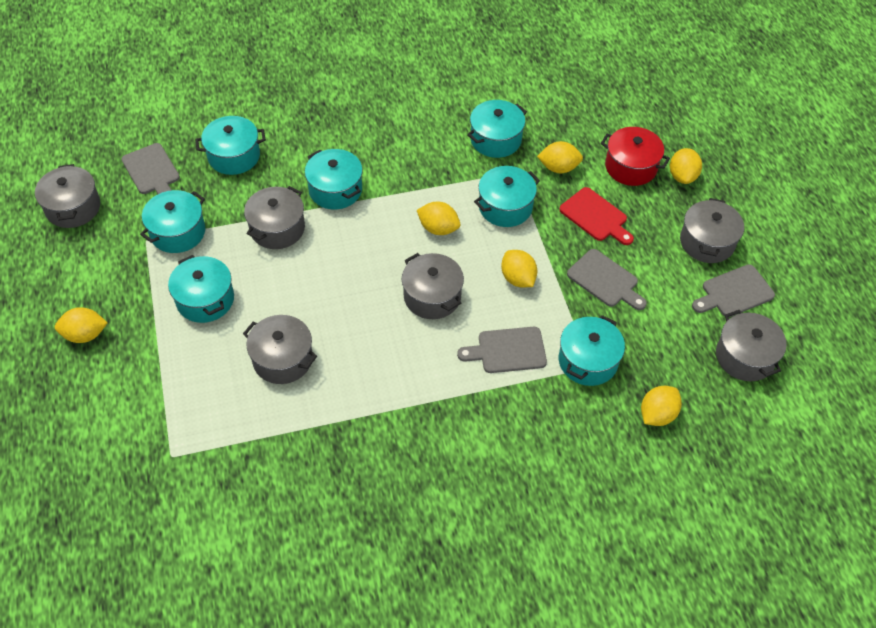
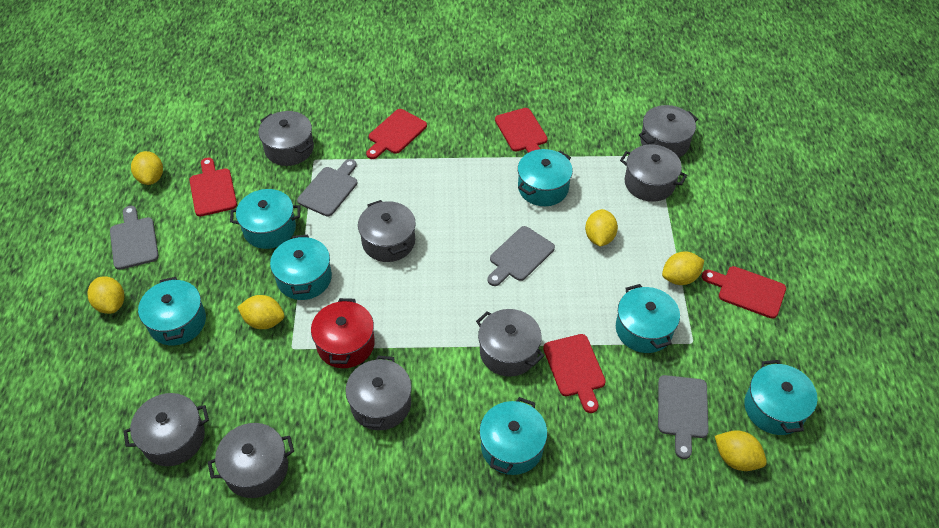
grey pot: [35,164,100,228] [243,315,317,384] [244,186,305,249] [402,253,464,319] [680,198,744,263] [716,310,787,381] = 6 -> [123,393,209,466] [208,423,294,498] [258,111,314,166] [345,355,412,430] [358,200,416,262] [476,309,544,377] [620,145,687,202] [639,105,698,157] = 8
red cutting board: [559,187,634,245] = 1 -> [189,158,237,216] [366,109,427,159] [495,108,548,153] [543,334,606,413] [702,266,786,319] = 5

